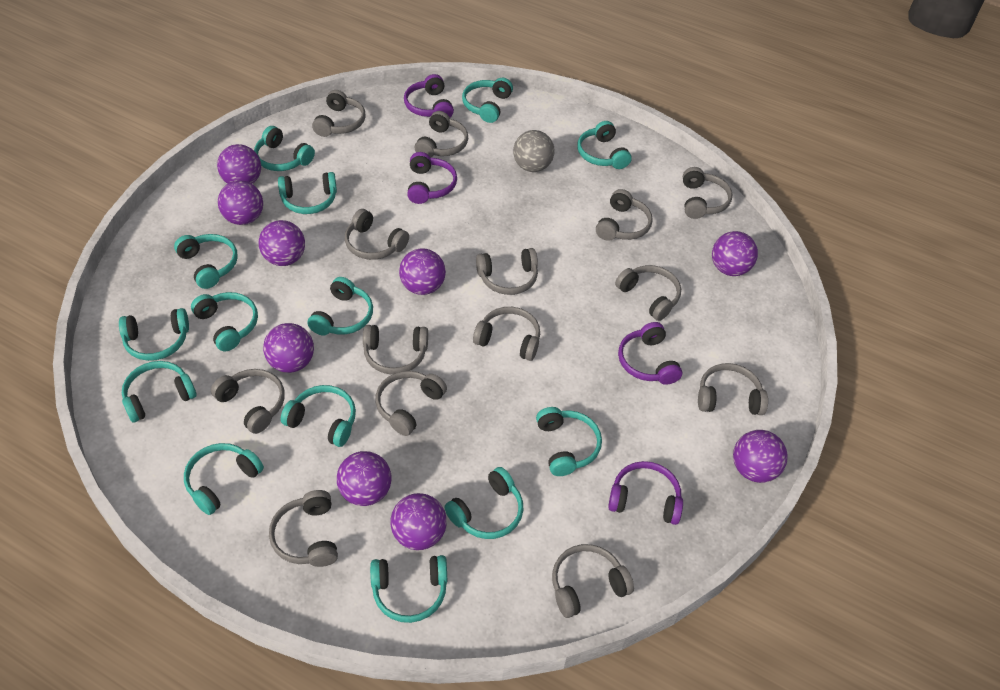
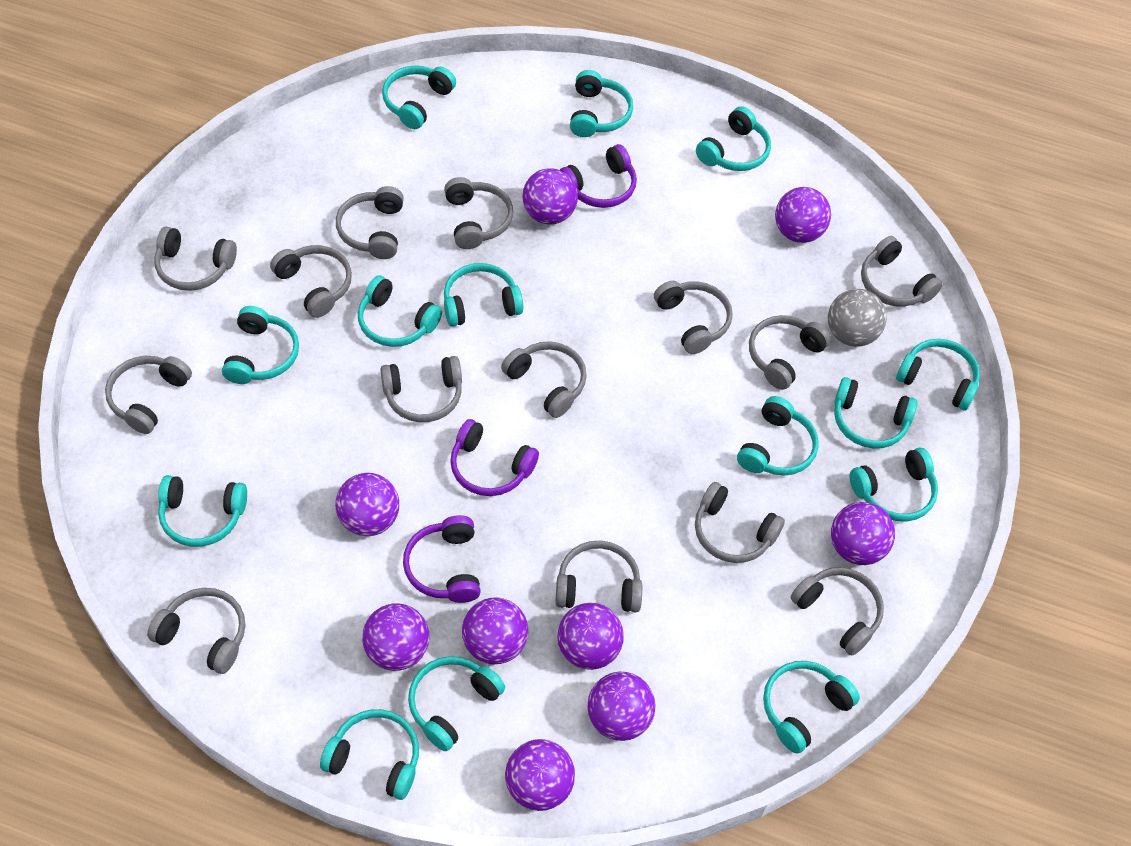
purple headphones: [404,74,454,117] [407,152,457,204] [608,461,683,525] [618,322,682,385] = 4 -> [403,515,481,603] [450,419,539,496] [560,144,637,208] = 3

